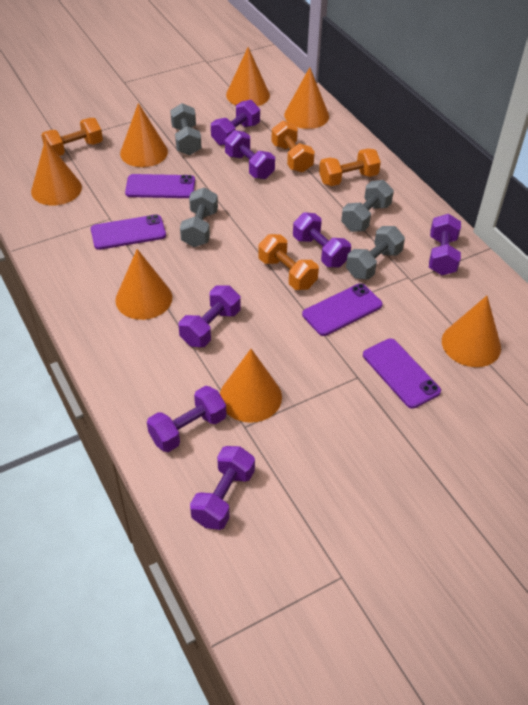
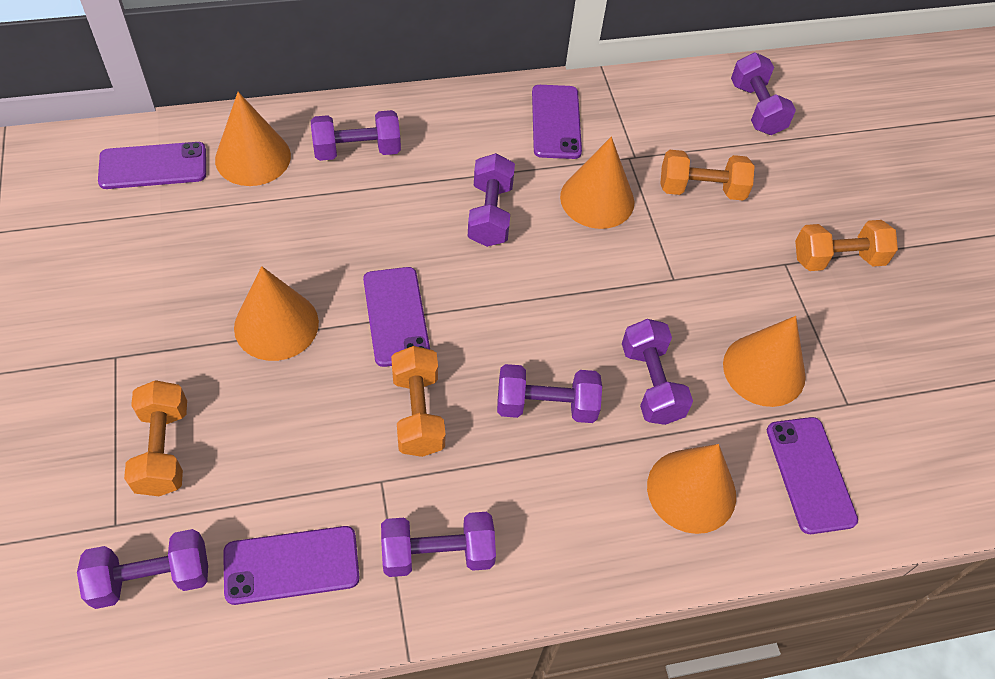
grey dumbbell: [170,103,202,155] [180,187,218,247] [341,180,394,232] [346,226,405,280] = 4 -> none = 0
orange cone: [31,139,82,205] [115,249,172,320] [120,103,168,167] [220,349,282,423] [226,47,270,106] [284,67,329,129] [442,296,501,367] = 7 -> [215,92,291,186] [234,266,319,361] [560,137,634,229] [647,444,736,534] [723,316,806,407] = 5
purple phone: [91,214,166,250] [125,174,195,198] [302,283,383,336] [363,338,441,409] = 4 -> [98,142,206,189] [223,526,359,605] [363,267,430,367] [532,85,582,159] [767,417,858,534] = 5

